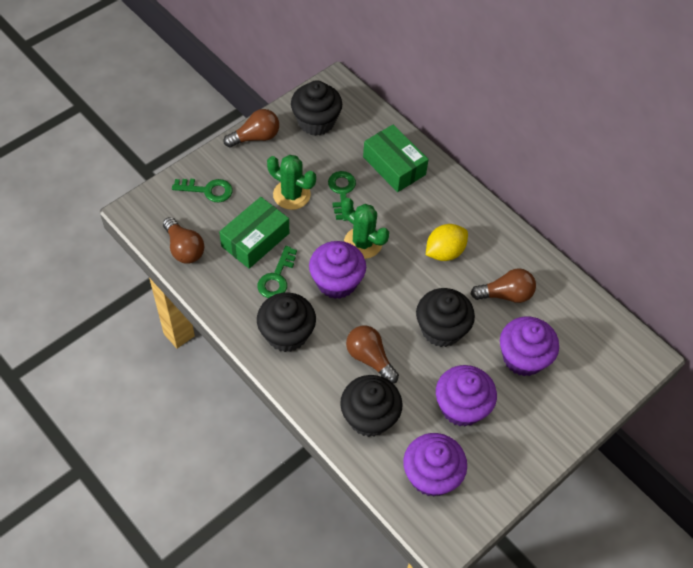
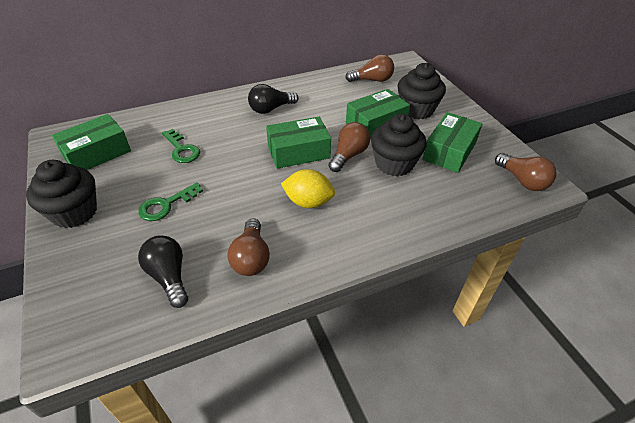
black cupcake: [257,292,316,352] [291,80,342,136] [340,375,402,437] [416,288,475,347] = 4 -> [26,160,97,228] [371,114,427,176] [398,63,446,119] = 3
black light bulb: none = 0 -> [138,235,188,308] [248,84,299,114] = 2
green box: [219,197,289,269] [363,125,429,192] = 2 -> [52,114,131,170] [266,117,331,169] [346,89,410,138] [422,112,482,173] = 4
green cactus: [267,155,316,210] [342,198,389,259] = 2 -> none = 0
green key: [172,179,233,202] [257,246,297,298] [328,171,356,221] = 3 -> [138,183,203,221] [162,129,200,163] = 2
purple cupcake: [309,241,366,299] [403,433,467,497] [436,365,497,427] [500,316,559,376] = 4 -> none = 0

